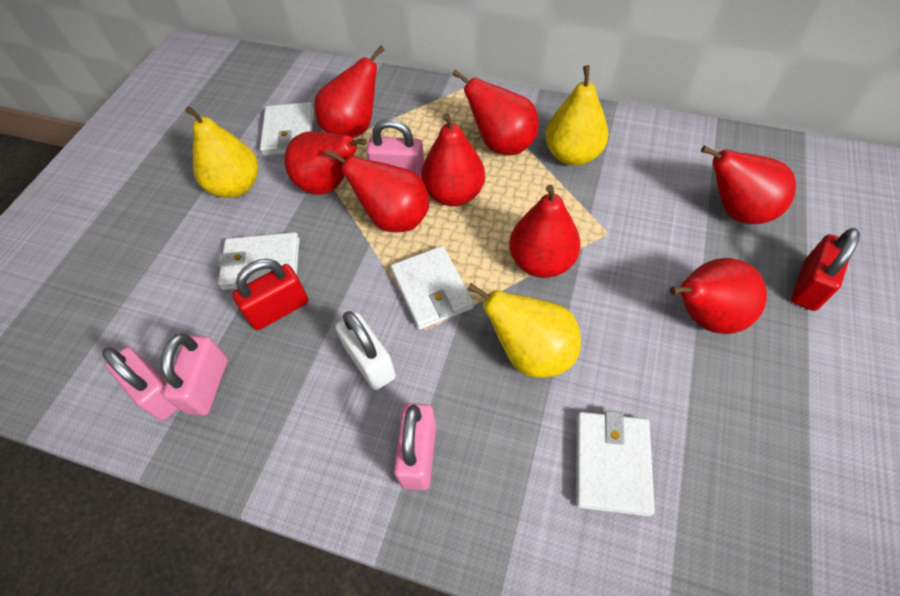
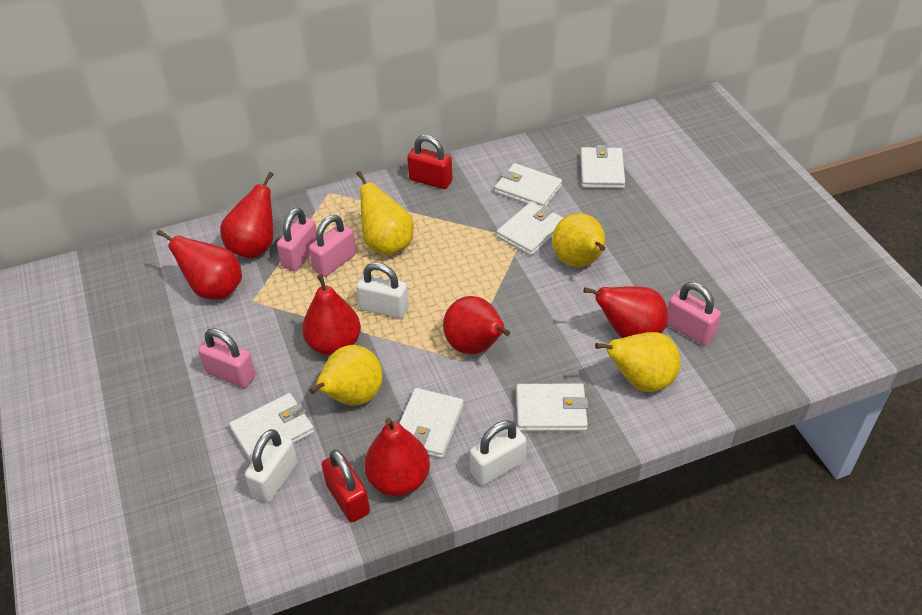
red pear: [284,131,367,194] [314,46,385,138] [326,149,429,232] [421,113,485,206] [452,70,539,155] [509,185,581,278] [670,258,767,334] [701,146,796,224] = 8 -> [157,230,242,300] [220,172,274,259] [302,274,361,356] [364,418,430,496] [443,296,510,354] [583,287,668,338] = 6
white padlock: [335,311,396,390] = 1 -> [245,429,298,503] [356,263,409,319] [470,420,527,486] = 3
white wallet: [217,232,300,290] [260,102,314,156] [390,246,474,330] [576,411,655,517] = 4 -> [229,393,314,463] [399,388,464,458] [495,163,562,207] [496,201,563,256] [516,383,588,431] [580,145,625,189] = 6
yellow pear: [185,106,258,198] [467,283,581,378] [545,65,609,166] = 3 -> [309,345,383,406] [356,171,414,256] [552,213,606,267] [595,332,681,392] = 4

